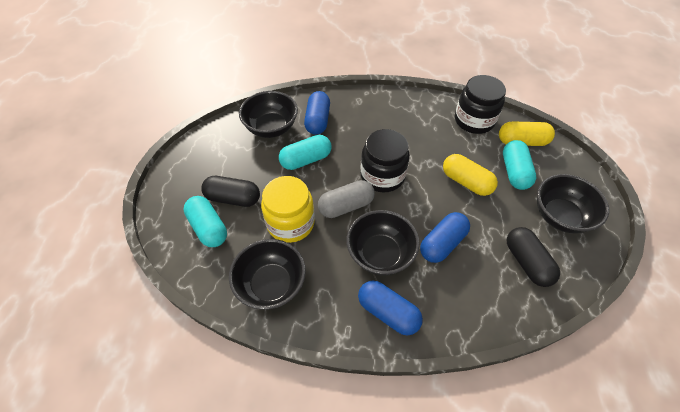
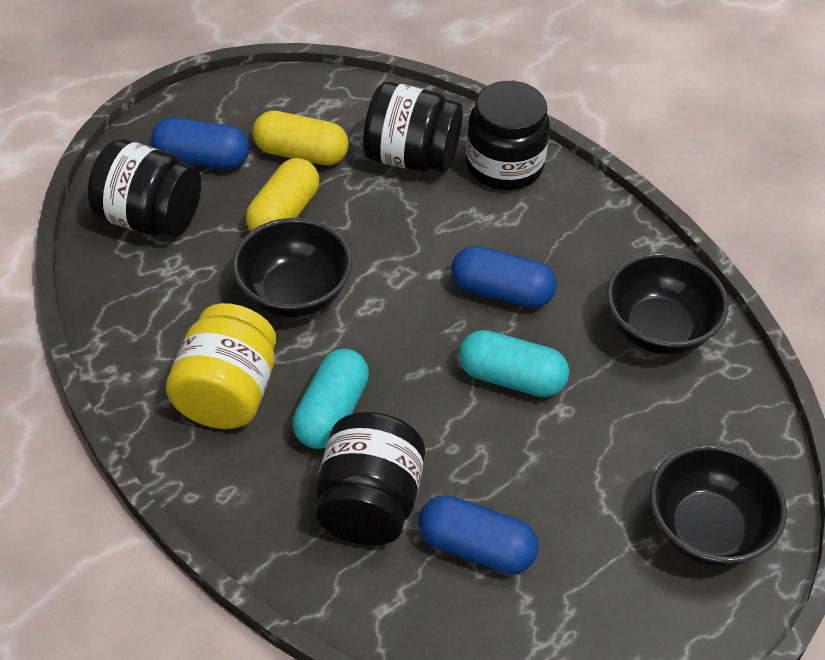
black bowl: [229,239,306,310] [239,91,298,138] [346,210,420,275] [537,174,609,234] = 4 -> [232,218,352,318] [606,252,728,355] [650,444,787,567] = 3
black capsule: [201,176,260,207] [507,227,560,287] = 2 -> none = 0
black jar: [360,129,410,192] [455,75,506,134] = 2 -> [87,139,201,237] [316,412,425,545] [363,82,463,172] [466,81,550,190] = 4
grey capsule: [318,180,375,218] = 1 -> none = 0
turquoise capsule: [184,196,227,247] [279,135,331,170] [503,140,536,190] = 3 -> [293,349,369,449] [459,330,569,397] = 2

